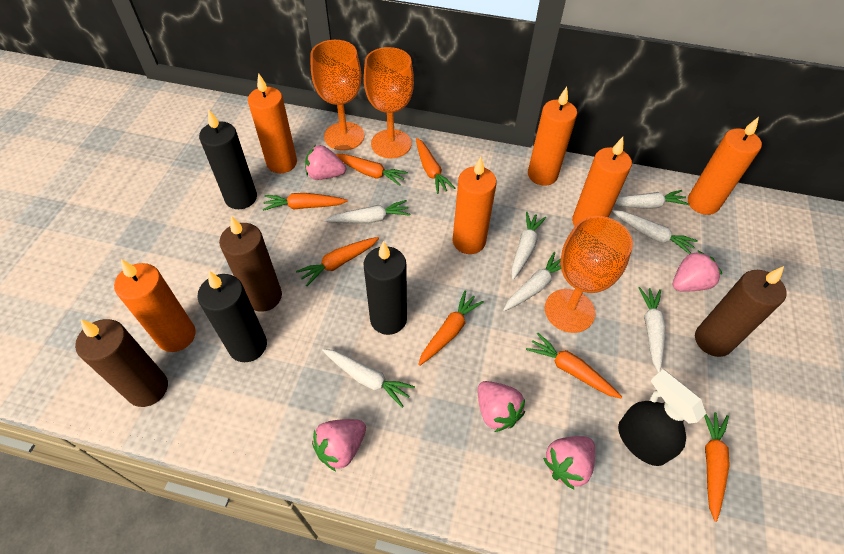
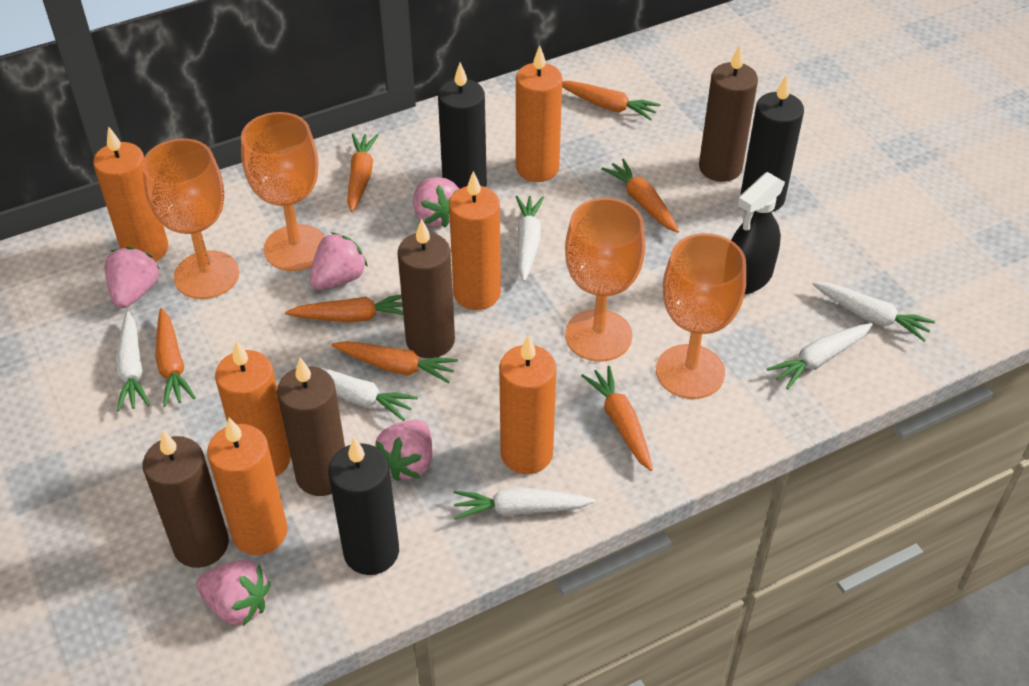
brown candle: [75,319,168,407] [219,216,282,312] [695,266,787,357] = 3 -> [143,430,229,568] [277,358,345,496] [398,219,455,358] [699,45,758,182] = 4
orange goblet: [311,40,364,151] [364,47,414,158] [545,216,633,333] = 3 -> [142,139,239,299] [241,112,325,271] [565,198,645,361] [656,233,746,399] = 4
white carrot: [322,349,415,408] [325,200,410,223] [503,252,561,311] [511,211,546,280] [612,210,698,254] [614,190,689,209] [638,287,666,373] = 7 -> [116,311,150,412] [295,365,418,421] [454,487,595,520] [516,196,544,282] [767,323,873,390] [812,282,935,342] = 6

